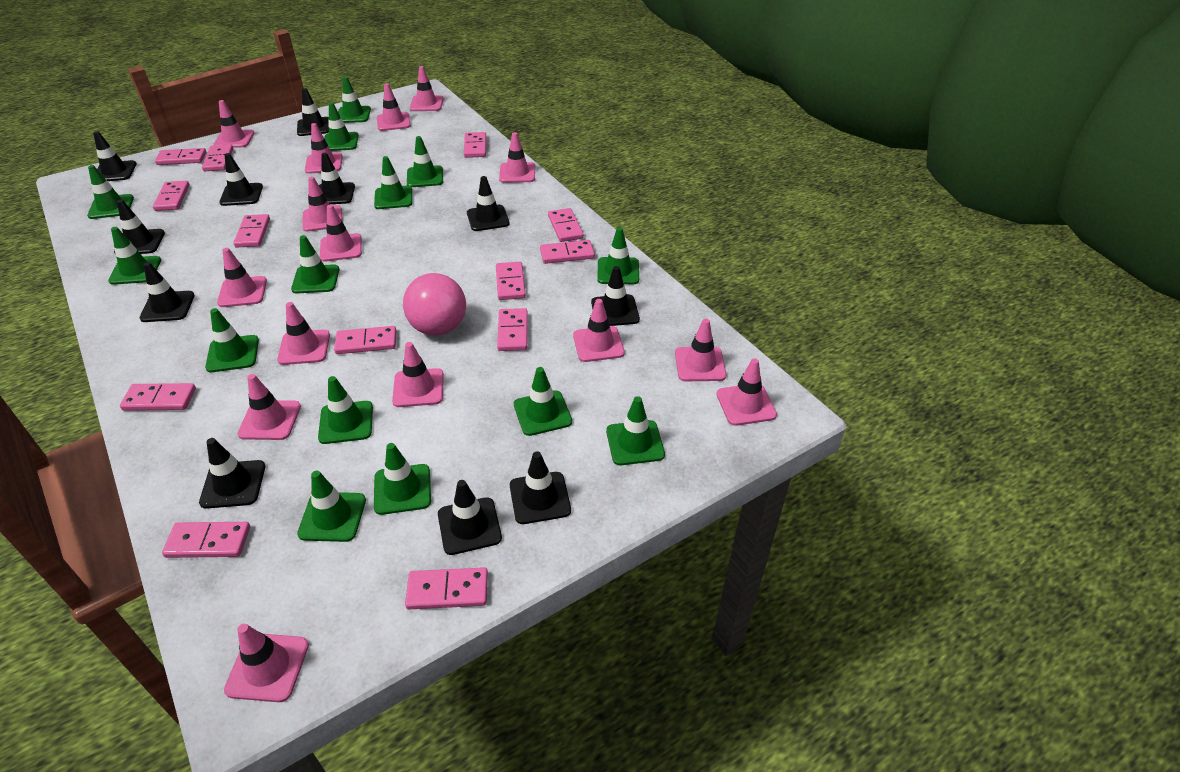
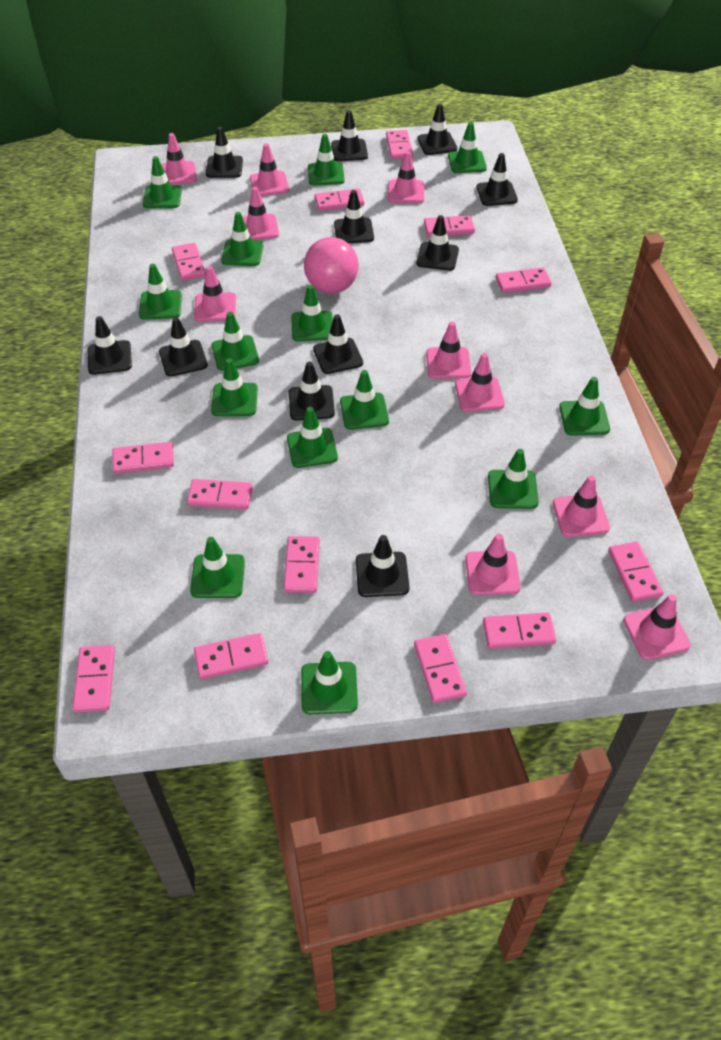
pink traffic cone: [213,100,254,148] [217,248,267,307] [224,624,309,702] [238,374,301,440] [277,302,330,365] [302,177,343,232] [305,123,343,174] [320,205,362,262] [377,83,411,131] [392,342,444,407] [410,66,443,111] [499,132,535,183] [573,299,625,362] [675,319,726,381] [717,358,777,426] = 15 -> [161,133,197,185] [194,266,236,322] [243,187,279,240] [250,143,289,196] [388,151,424,203] [426,322,471,379] [455,353,505,412] [465,534,521,595] [553,475,610,537] [623,594,691,660] = 10

